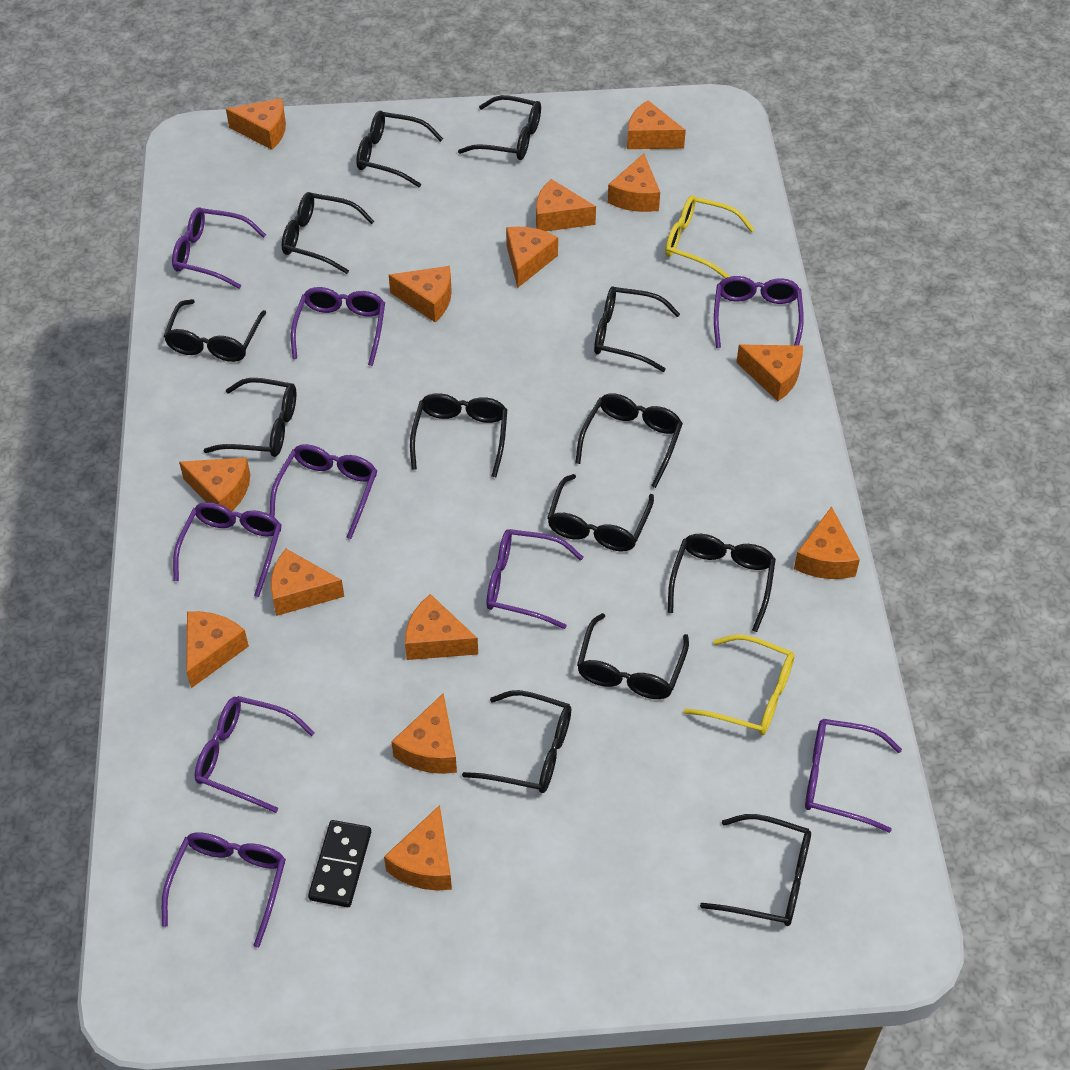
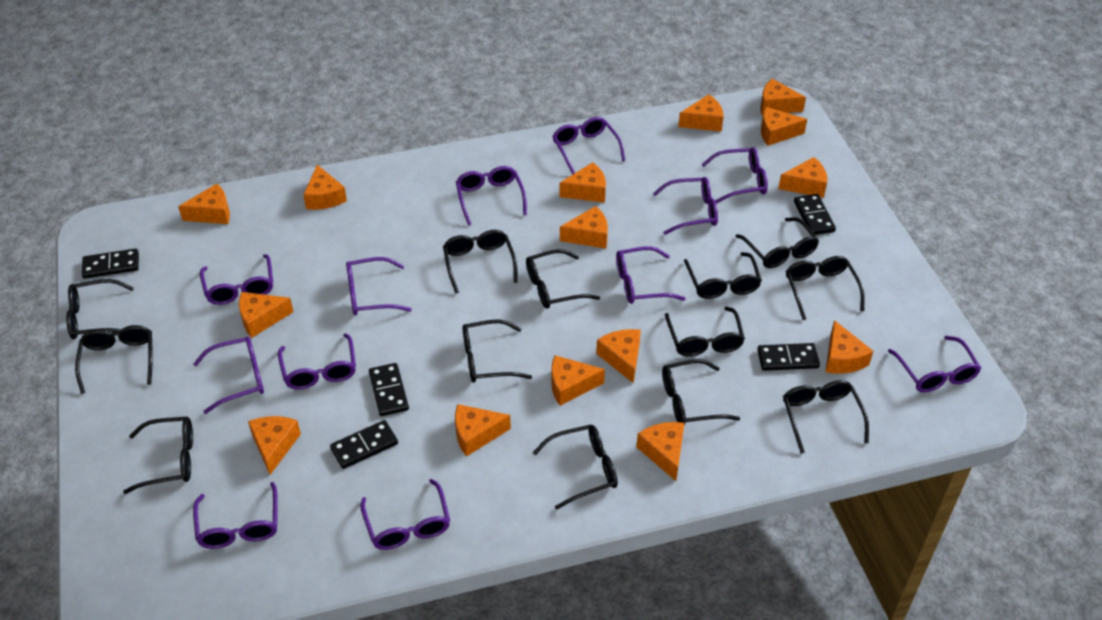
black domino: [308,820,371,907] = 1 -> [82,248,139,279] [330,420,398,469] [369,363,409,416] [757,343,820,371] [794,194,836,235] = 5
orange cheese: [179,458,250,511] [186,611,249,688] [226,98,286,150] [271,549,344,616] [384,805,452,891] [389,266,452,322] [391,693,457,774] [405,594,478,660] [506,226,558,288] [536,179,596,231] [608,153,660,212] [627,100,686,149] [736,345,803,401] [794,507,860,579] = 14 -> [178,184,230,224] [239,292,293,338] [248,416,301,475] [303,165,347,210] [455,404,511,457] [551,355,605,406] [559,162,606,203] [560,206,608,249] [596,329,641,383] [636,422,684,481] [678,94,723,132] [761,79,806,115] [761,107,807,146] [778,157,827,198] [826,320,873,374] = 15
purple glasses: [162,832,286,947] [172,207,266,289] [173,502,282,597] [195,696,315,813] [270,444,377,539] [291,287,385,366] [486,529,583,629] [714,276,804,348] [805,719,902,833] = 9 -> [193,337,264,414] [193,482,278,549] [200,254,273,305] [278,334,356,390] [346,257,412,315] [360,479,450,550] [456,166,527,225] [552,117,625,174] [616,246,686,304] [653,177,718,235] [702,147,768,203] [888,336,981,392] = 12
yellow glasses: [665,196,754,278] [684,635,795,735] = 2 -> none = 0

